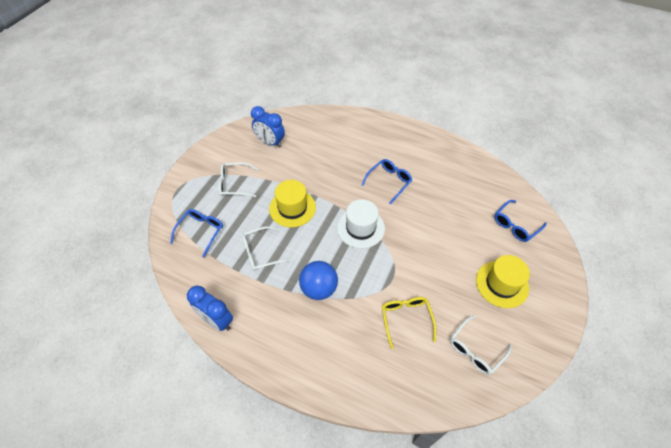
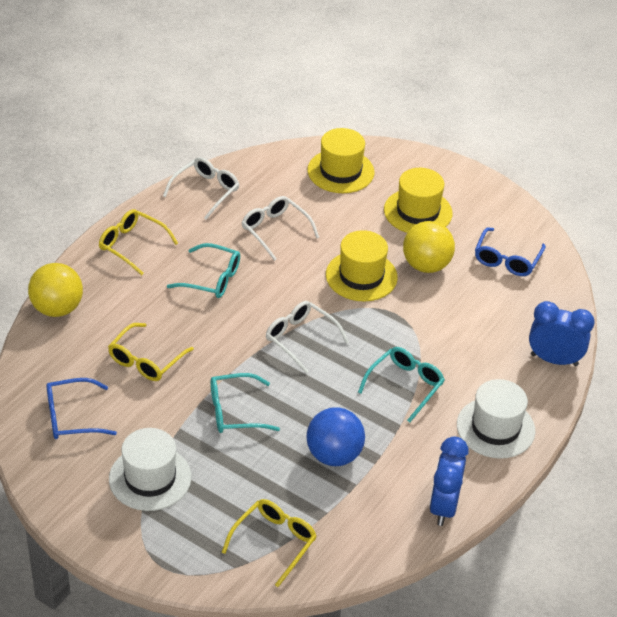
blue glasses: [170,209,223,257] [362,159,412,204] [494,200,547,242] = 3 -> [46,378,117,439] [475,227,546,276] = 2
turquoise glasses: none = 0 -> [167,243,240,298] [211,373,280,433] [358,347,445,423] = 3
white hat: [337,199,385,248] = 1 -> [109,428,191,511] [457,379,535,459] = 2
yellow ball: none = 0 -> [28,263,83,317] [403,221,455,273] = 2
yellow glasses: [382,297,437,349] = 1 -> [99,209,178,275] [108,323,194,381] [221,499,317,587] = 3
yellow hat: [269,180,316,227] [476,255,530,308] = 2 -> [307,128,374,193] [326,230,398,301] [384,168,453,233] = 3

